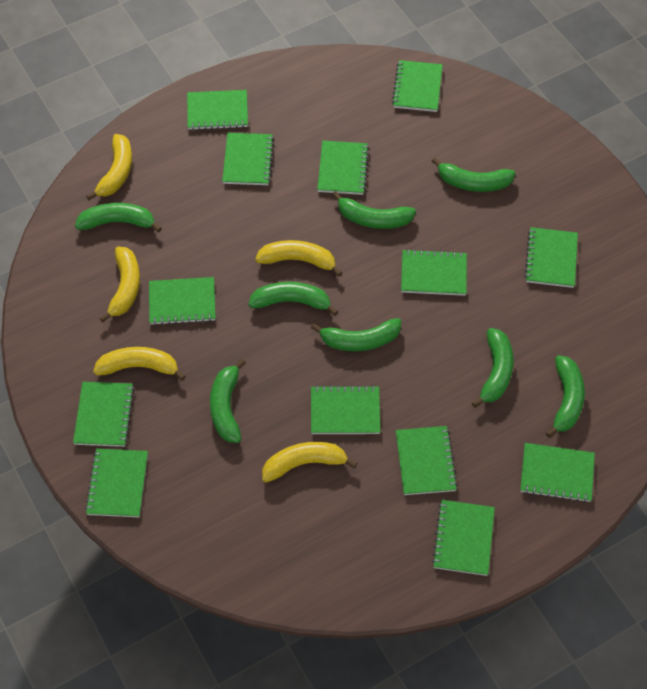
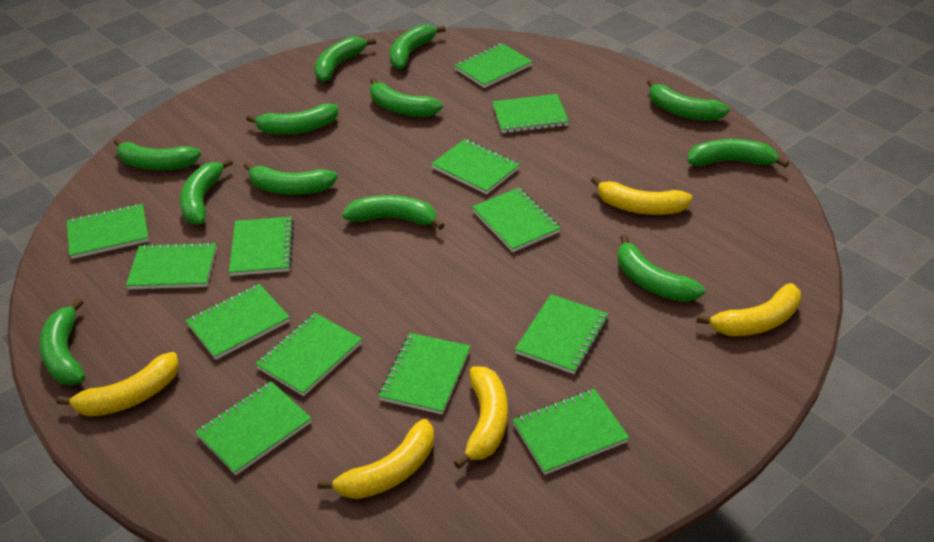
green banana: [75,203,162,232] [210,359,246,443] [249,282,338,316] [311,318,401,351] [332,191,416,229] [432,158,516,192] [472,328,514,408] [546,355,585,438] = 8 -> [39,298,85,385] [114,138,201,170] [180,158,233,225] [244,162,338,195] [246,104,338,135] [314,36,376,82] [342,195,444,230] [370,78,443,117] [390,24,446,69] [618,235,705,302] [647,79,730,121] [687,139,789,168] = 12

